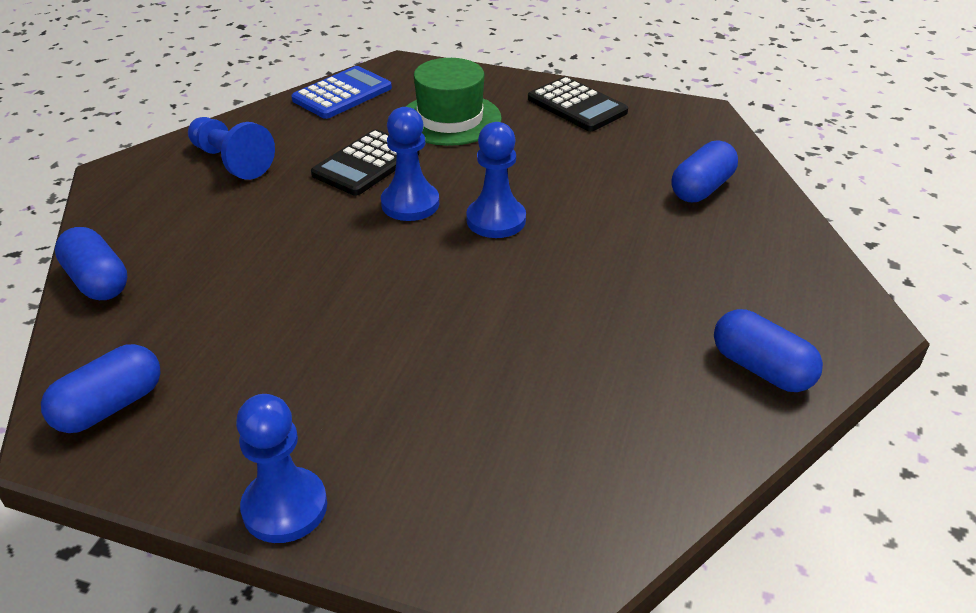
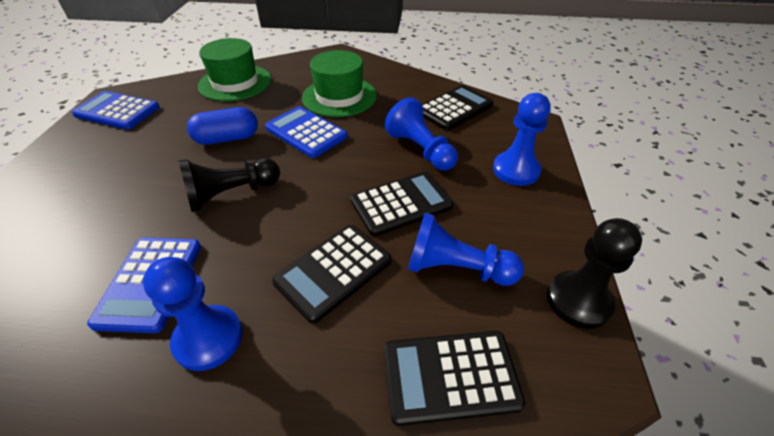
black calculator: [311,129,420,196] [528,77,628,131] = 2 -> [272,225,392,324] [351,171,454,237] [384,331,526,426] [422,85,493,131] = 4
black pawn: none = 0 -> [178,158,280,212] [547,218,642,329] = 2
blue calculator: [291,66,392,119] = 1 -> [72,91,160,130] [87,238,201,333] [265,106,348,158] = 3
blue capsule: [41,344,161,433] [55,227,128,300] [672,140,738,202] [714,309,823,392] = 4 -> [187,107,258,145] = 1
green hat: [406,58,502,146] = 1 -> [198,38,271,101] [302,50,377,117] = 2

